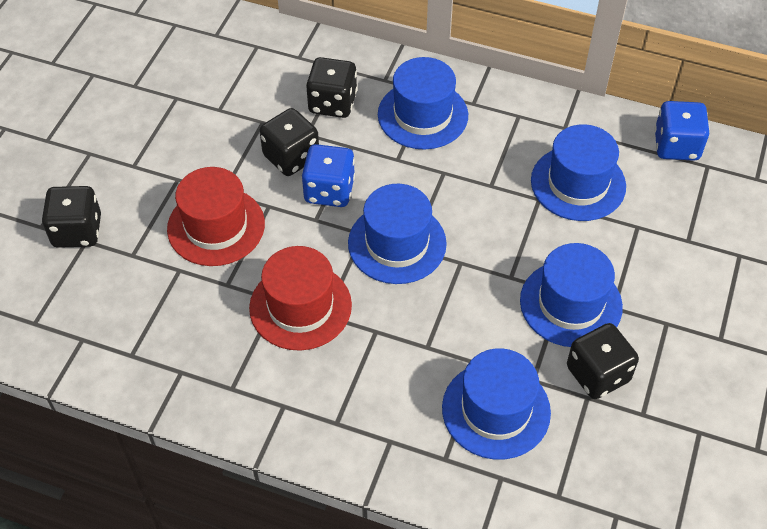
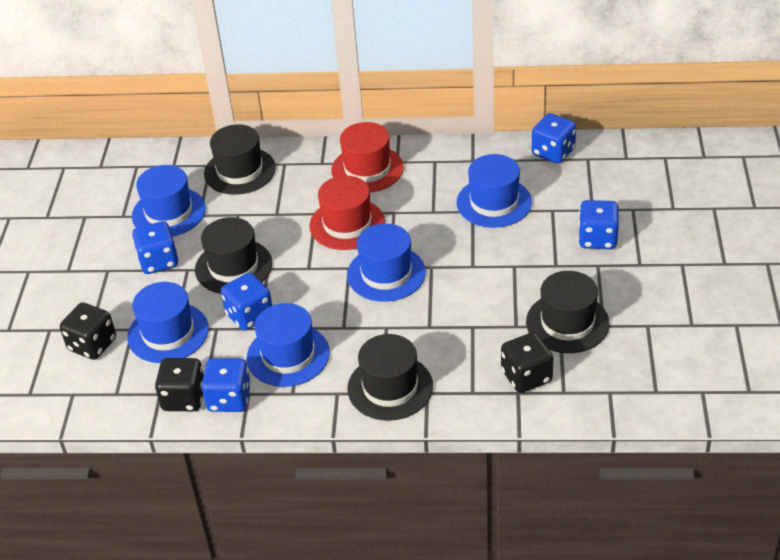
black dice: [42,186,101,248] [259,108,319,176] [306,57,357,118] [567,323,639,399] = 4 -> [60,302,116,360] [155,358,204,411] [501,332,554,393] = 3
black hat: none = 0 -> [195,217,272,294] [204,124,276,195] [347,334,433,421] [526,271,610,353] = 4
blue dice: [301,144,355,207] [654,101,709,161] = 2 -> [132,221,178,274] [201,358,251,412] [221,273,272,331] [532,113,576,164] [578,200,619,249] = 5

